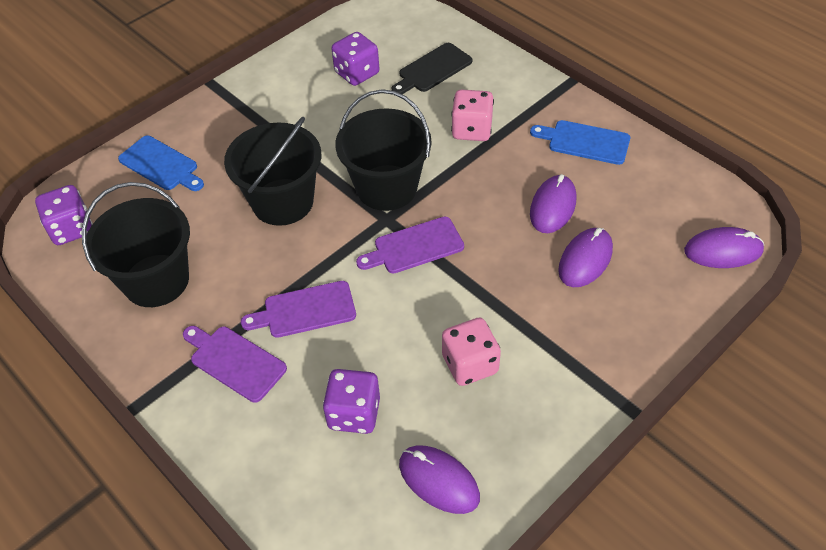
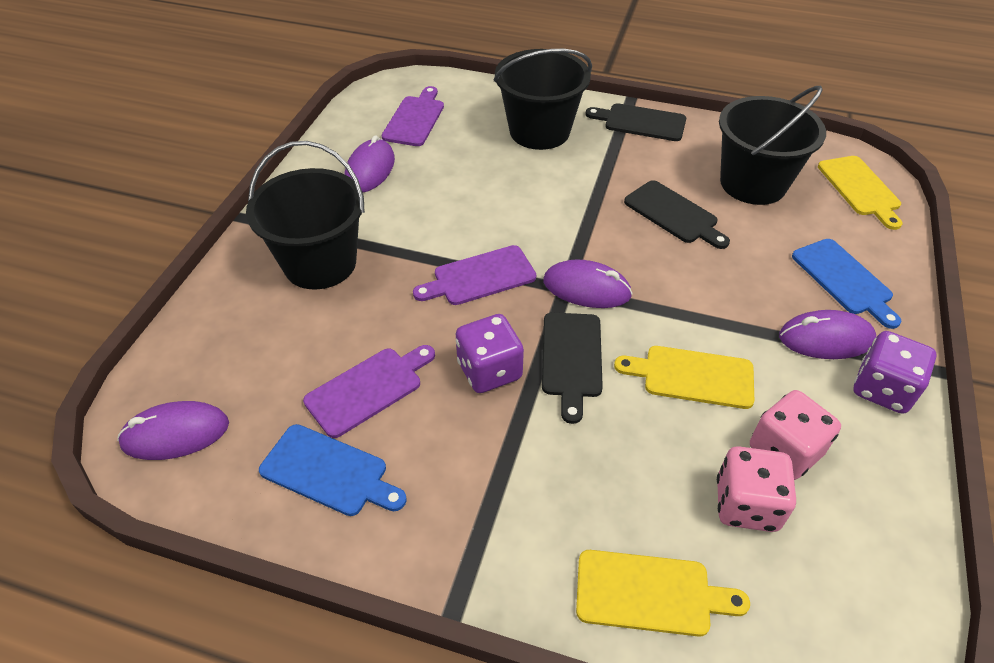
black cutting board: [392,43,472,94] = 1 -> [542,313,603,424] [585,103,686,141] [624,180,730,249] = 3
purple dice: [35,185,93,245] [323,369,380,434] [331,32,379,86] = 3 -> [456,314,524,393] [854,331,937,414] = 2
yellow cutting board: none = 0 -> [576,550,750,637] [614,346,755,409] [818,156,902,230] = 3

